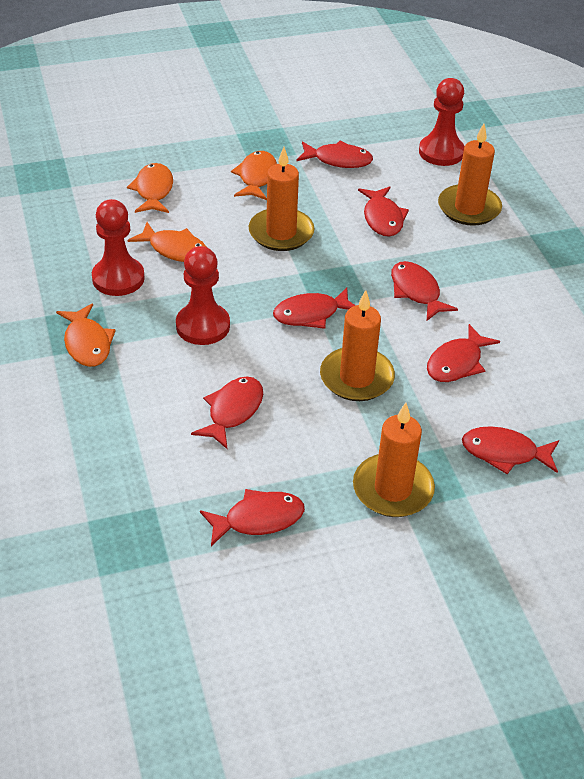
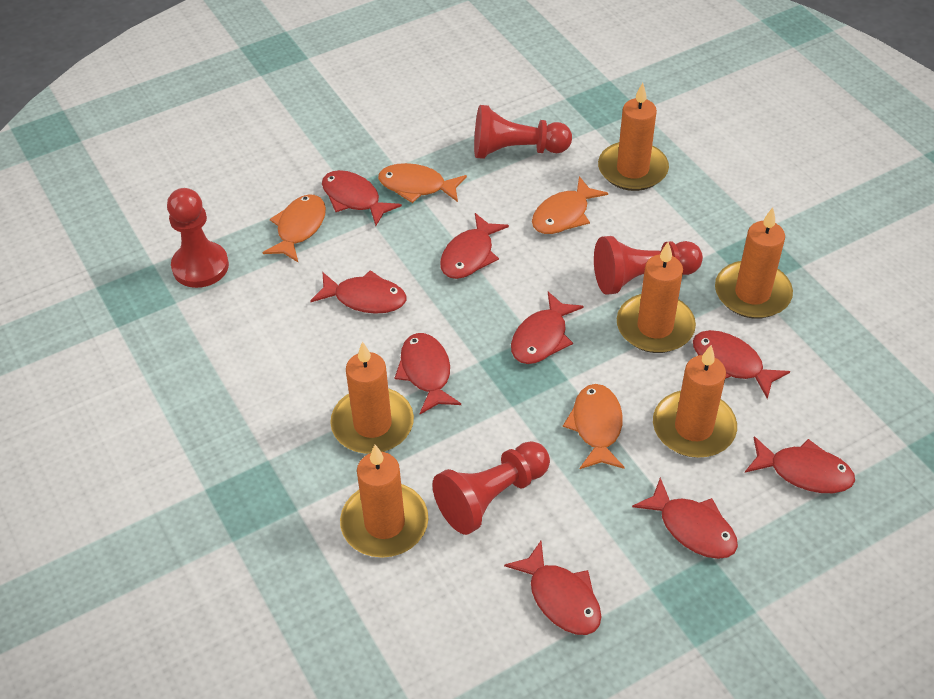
orange candle: [249,147,315,251] [320,290,395,401] [353,403,435,517] [438,124,502,226] = 4 -> [330,341,414,454] [340,445,429,558] [598,83,669,191] [617,242,696,353] [653,345,737,458] [715,208,793,319] = 6
red fish: [191,377,263,449] [200,489,305,546] [273,287,356,329] [297,141,373,168] [358,186,409,237] [391,261,458,321] [427,324,500,382] [462,426,559,474] = 8 -> [310,270,406,314] [322,170,402,226] [395,333,461,414] [440,213,509,279] [504,541,602,635] [511,292,584,364] [632,478,738,559] [693,330,790,399] [745,436,855,493] = 9
red pawn: [92,199,145,296] [176,246,230,345] [419,78,465,166] = 3 -> [167,188,229,288] [432,441,550,535] [474,105,572,159] [594,236,703,295] = 4

